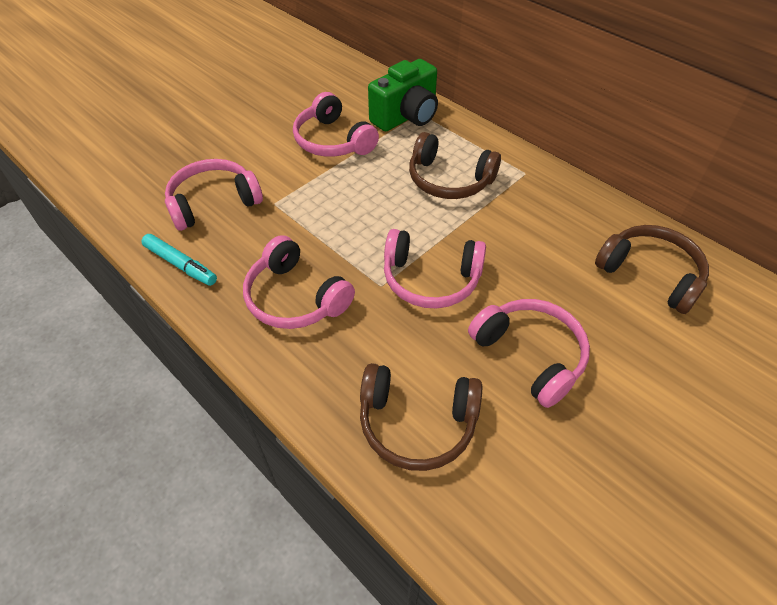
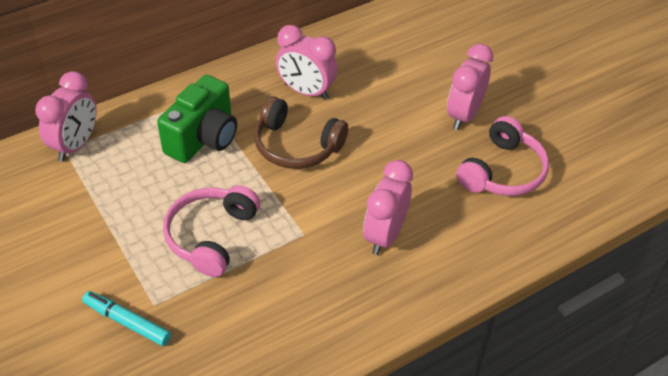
brown headphones: [360,363,482,471] [409,132,501,199] [595,225,709,314] = 3 -> [254,96,348,169] = 1
pink clock: none = 0 -> [35,71,97,162] [276,25,338,100] [363,160,413,255] [447,44,493,130] = 4
pink headphones: [165,159,263,231] [243,235,355,329] [293,92,379,157] [384,229,486,308] [468,299,590,408] = 5 -> [163,185,260,277] [456,116,549,196] = 2

